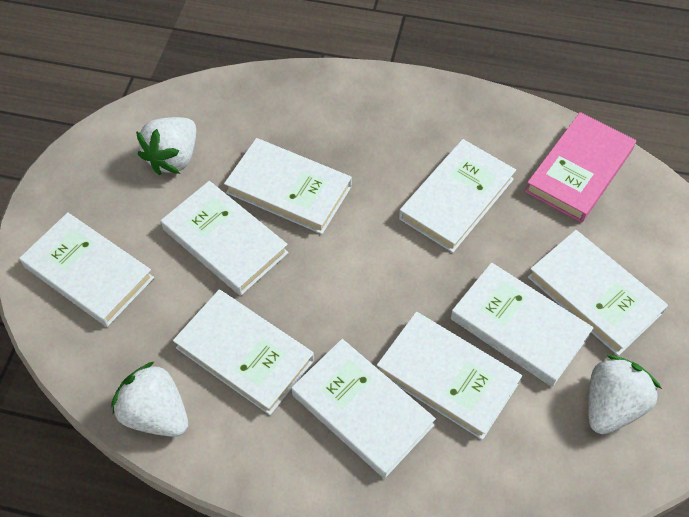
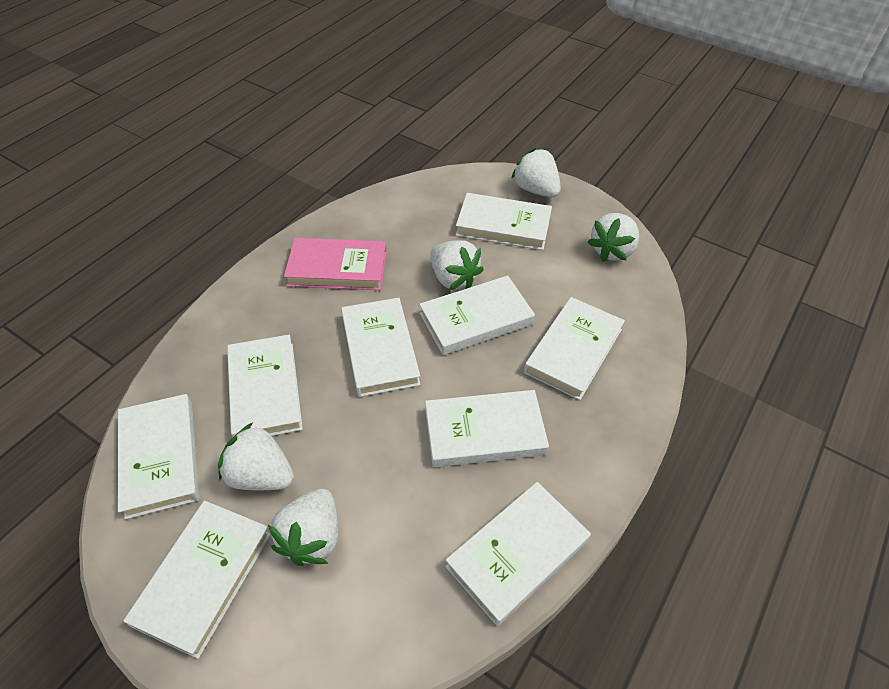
white strawberry: [111,361,188,437] [136,117,196,175] [588,355,662,434] = 3 -> [218,423,294,490] [268,489,338,566] [430,240,484,290] [511,148,561,197] [588,213,639,262] = 5

